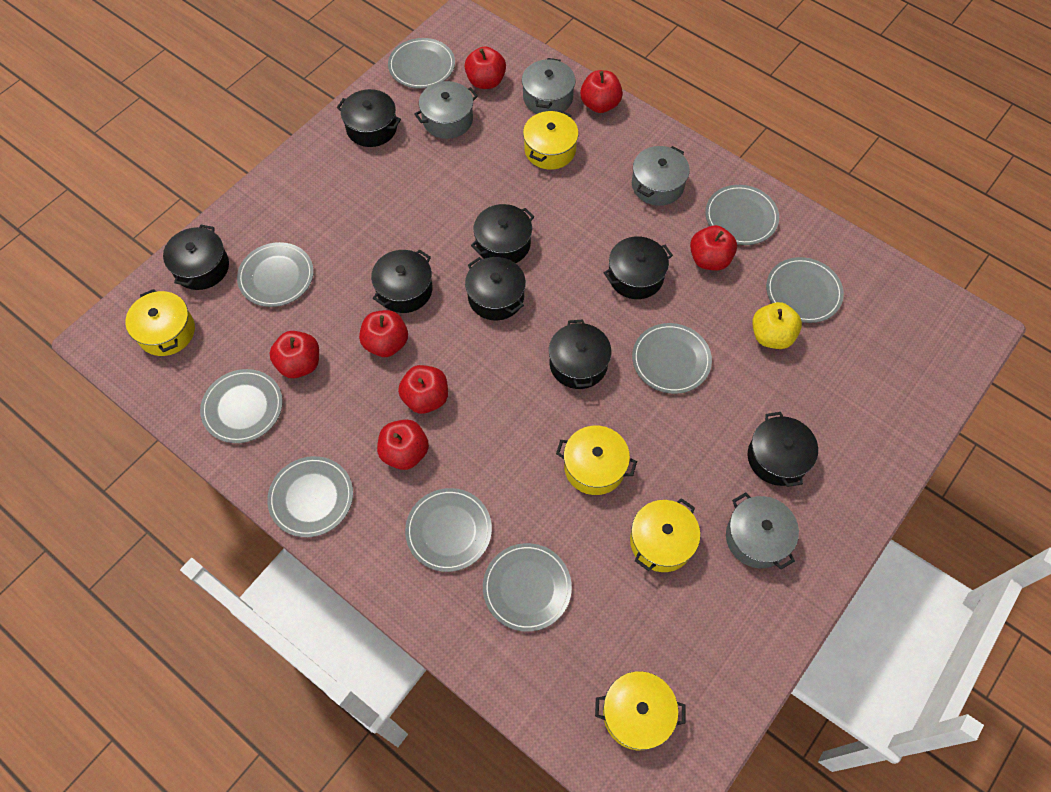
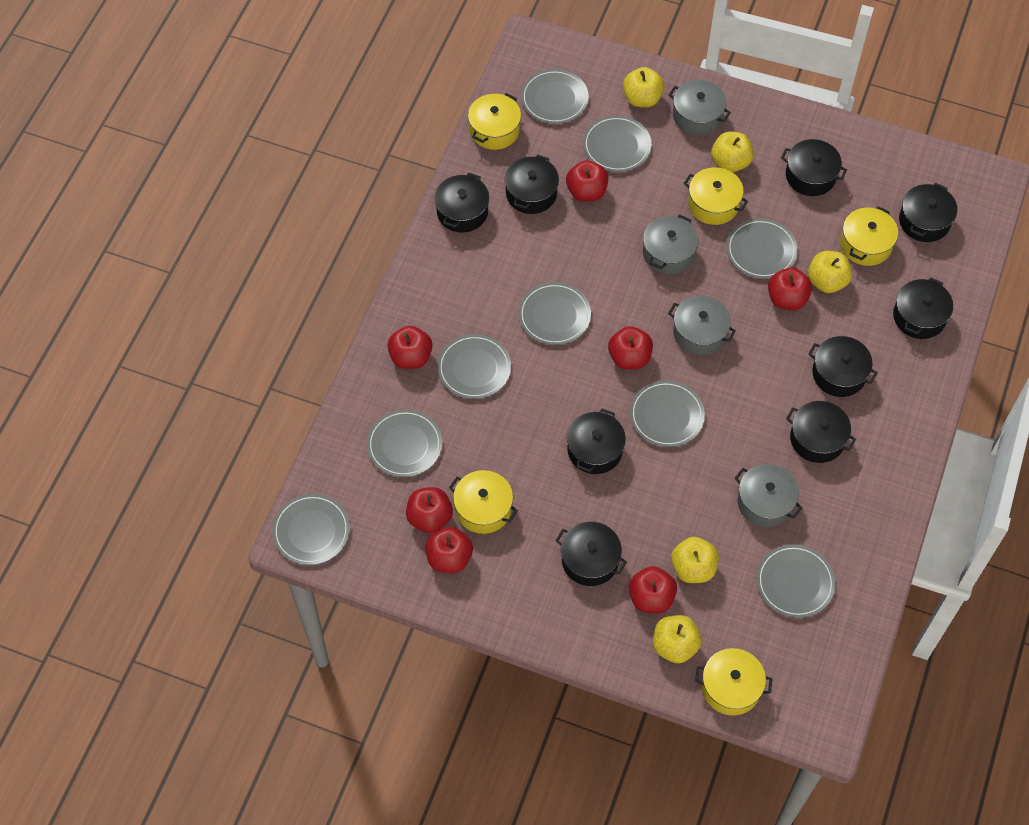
black pot: [163,225,229,290] [337,89,401,147] [371,250,432,313] [465,257,526,320] [471,204,534,263] [549,319,611,389] [604,236,673,299] [748,412,818,487] = 8 -> [434,173,489,233] [504,154,559,214] [555,522,627,586] [567,409,626,474] [781,139,847,196] [786,401,856,463] [808,336,878,397] [893,277,953,339] [899,183,957,242] = 9
yellow apple: [752,302,802,349] = 1 -> [623,67,664,107] [653,615,702,663] [671,537,719,583] [711,132,754,172] [808,251,852,293] = 5

